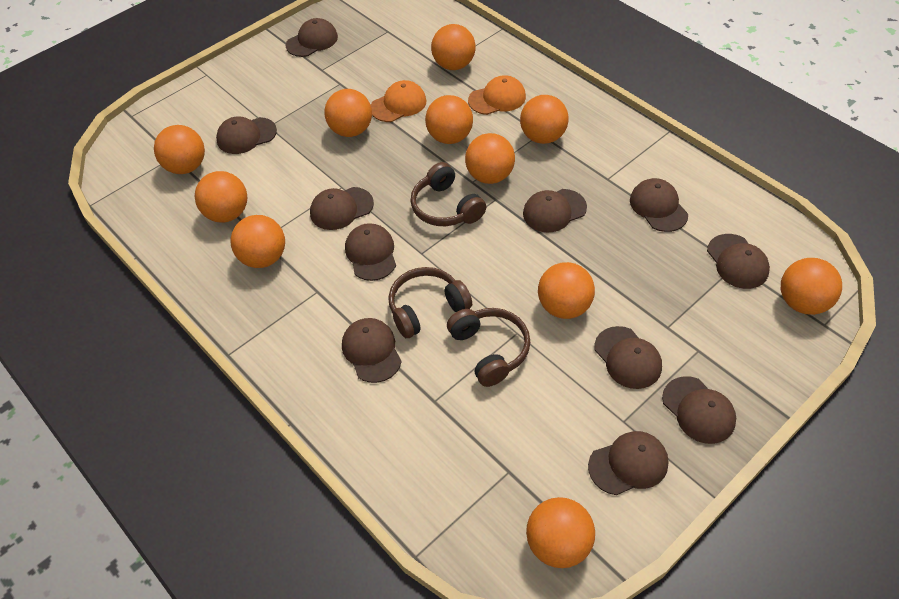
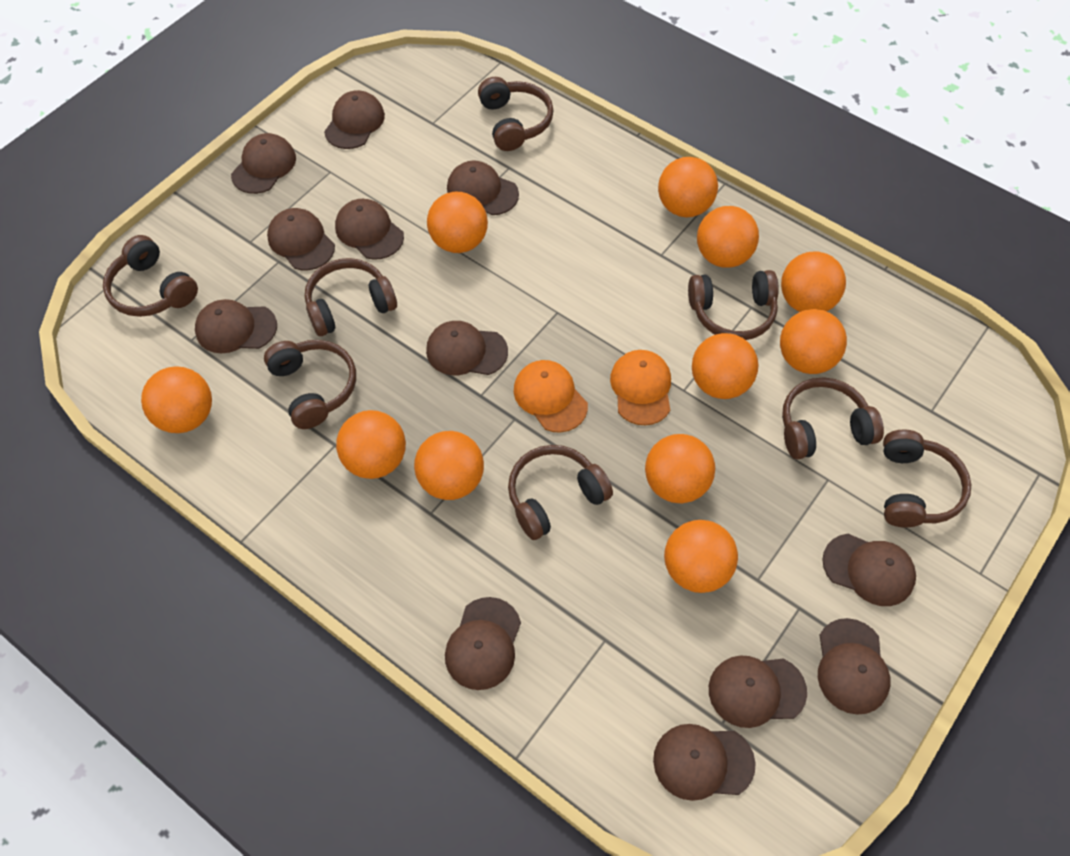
brown cap: [216,116,277,154] [286,18,338,57] [310,187,374,230] [342,318,402,383] [345,223,396,281] [523,189,587,232] [588,431,669,495] [594,326,662,389] [630,178,688,232] [662,376,736,444] [707,234,770,289] = 11 -> [195,299,277,353] [231,133,296,194] [267,208,335,270] [324,90,385,149] [335,199,404,260] [426,321,508,375] [445,597,521,690] [447,160,519,215] [653,724,756,801] [709,655,807,728] [818,618,891,715] [822,534,916,606] = 12
brown headphones: [388,267,472,338] [410,162,486,226] [447,308,530,387] = 3 -> [103,235,198,317] [264,340,356,429] [305,258,397,336] [478,77,554,151] [508,445,613,540] [688,270,779,340] [782,378,884,460] [883,429,971,527] = 8

